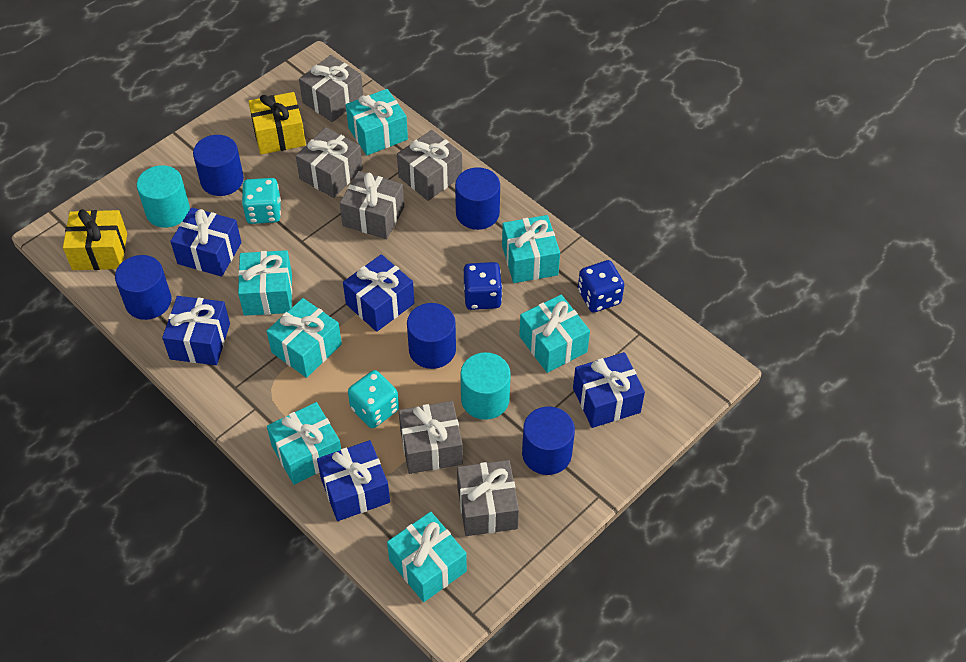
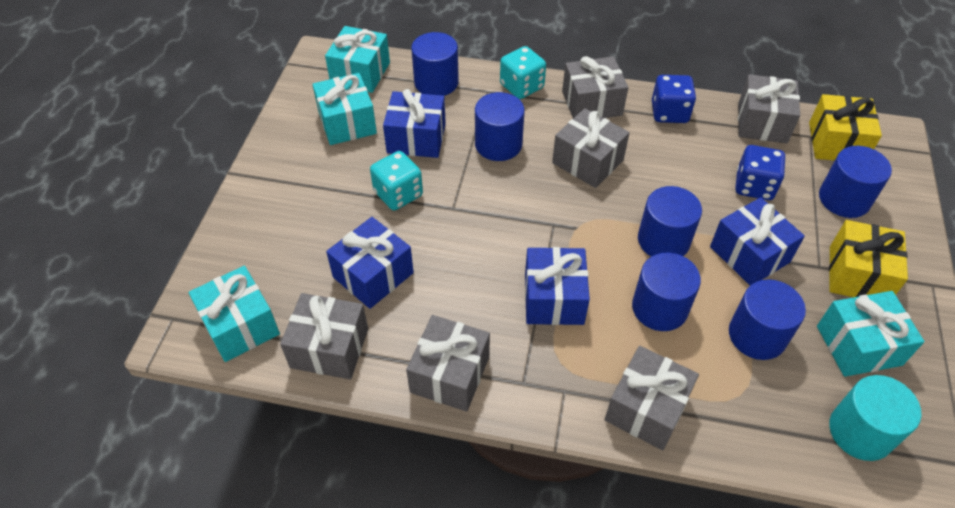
blue cylinder: [115,255,171,320] [193,135,244,196] [407,303,456,369] [455,167,500,230] [522,406,575,475] = 5 -> [411,32,459,96] [475,92,525,161] [632,252,701,331] [638,186,702,257] [729,279,806,360] [819,146,892,218] = 6
blue gift: [162,296,230,365] [170,207,242,277] [317,440,390,521] [343,254,414,332] [573,352,645,428] = 5 -> [326,217,414,309] [383,89,446,158] [525,247,590,325] [710,197,805,285] = 4
turquoise cylinder: [137,165,190,228] [460,352,511,420] = 2 -> [829,375,922,461] = 1
turquoise gift: [238,250,292,316] [267,298,342,378] [267,402,341,485] [346,89,408,155] [387,512,467,602] [502,215,560,283] [519,295,590,373] = 7 -> [189,266,280,362] [312,73,377,145] [325,26,390,93] [817,291,925,377] = 4

